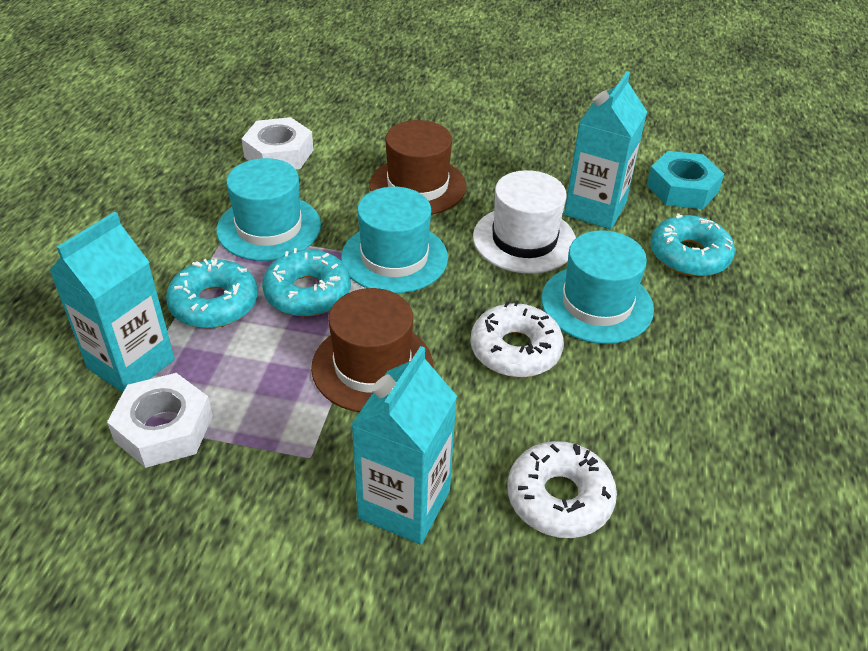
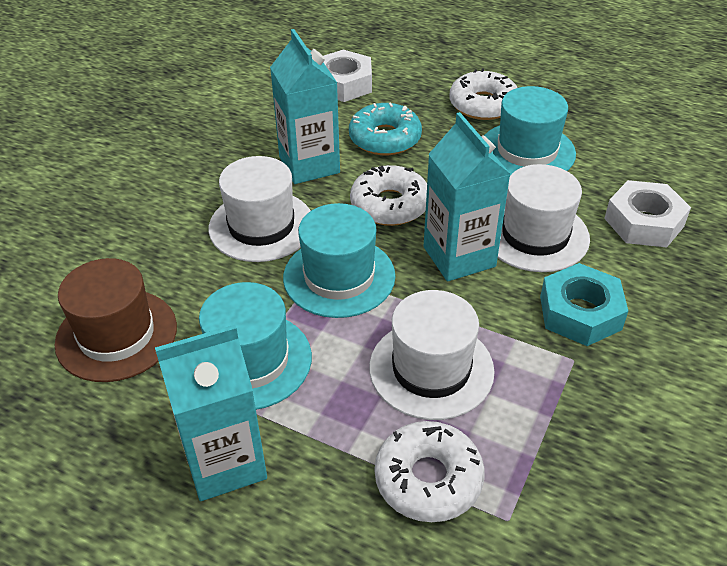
brown hat: [311,288,433,412] [370,120,467,214] = 2 -> [54,258,177,382] = 1
turquoise donut: [166,259,258,328] [262,248,351,317] [651,213,735,277] = 3 -> [349,102,422,155] = 1
white donut: [471,300,564,378] [507,441,617,538] = 2 -> [350,165,427,226] [375,421,485,522] [449,68,517,120] = 3
white hat: [473,170,576,274] = 1 -> [209,156,311,262] [369,290,495,420] [498,164,590,272] = 3

